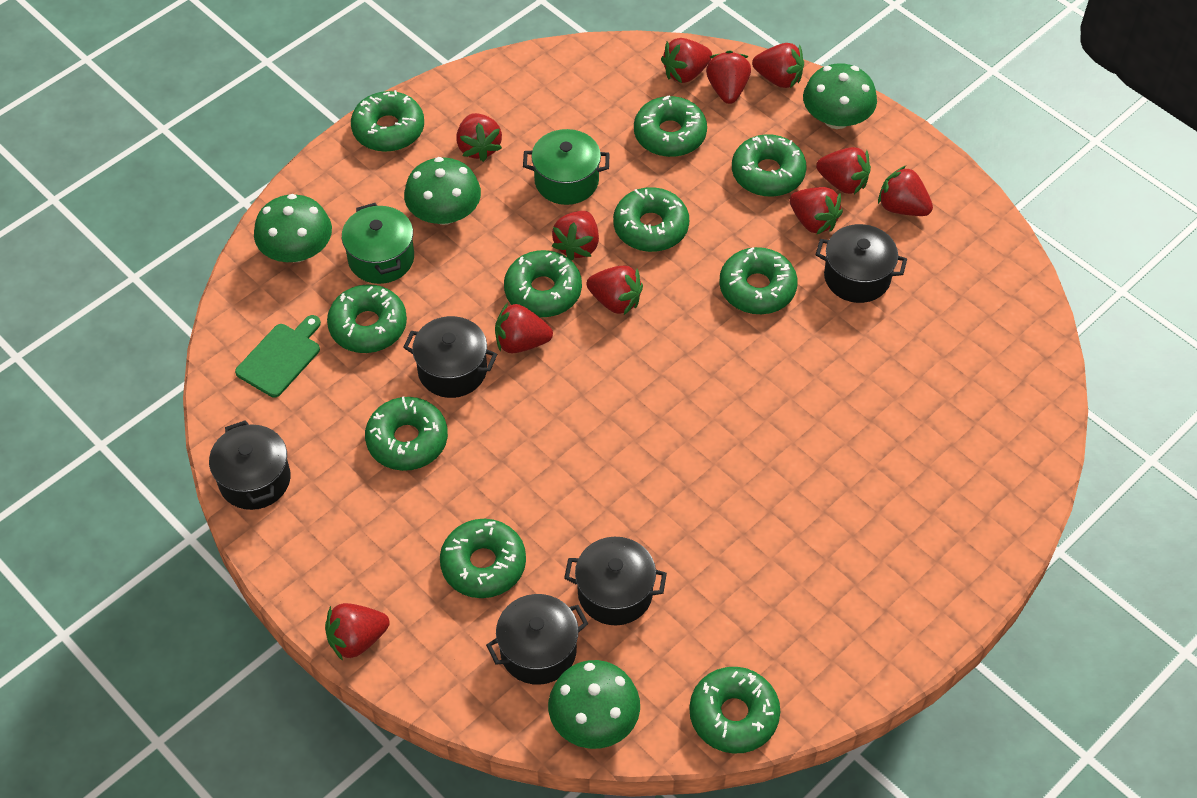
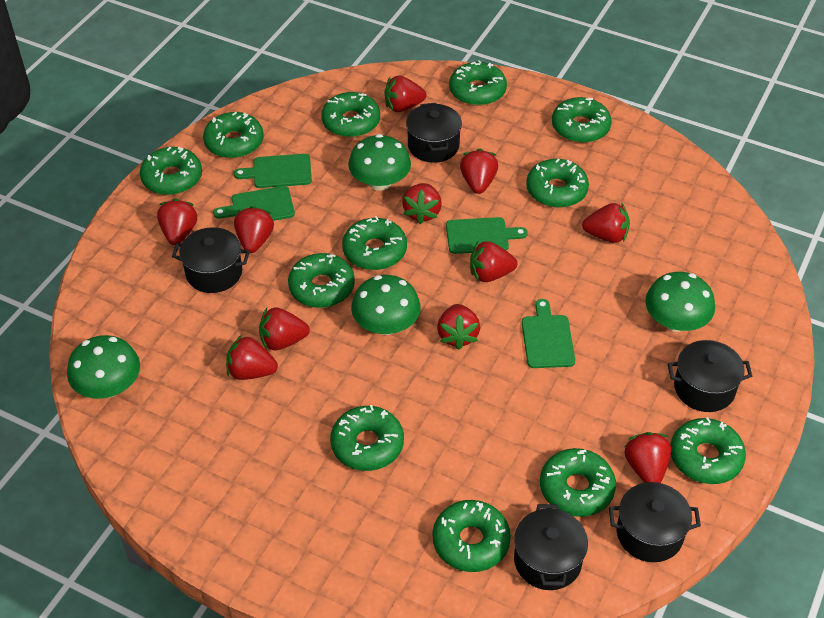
green cutting board: [235,315,321,397] = 1 -> [213,186,295,221] [234,154,312,188] [446,217,528,254] [522,299,575,368] = 4
green donut: [327,284,407,353] [351,90,424,152] [365,396,448,471] [440,519,526,598] [504,250,582,317] [613,187,689,252] [634,95,707,157] [689,667,780,754] [719,247,798,314] [732,134,806,197] = 10 -> [140,147,202,195] [203,112,264,158] [288,253,355,308] [321,92,380,137] [330,405,404,471] [342,216,407,270] [433,500,511,572] [449,60,507,106] [526,159,589,208] [540,448,616,517] [552,97,612,143] [671,417,746,484] = 12
green pot: [342,203,414,284] [523,129,610,205] = 2 -> none = 0

